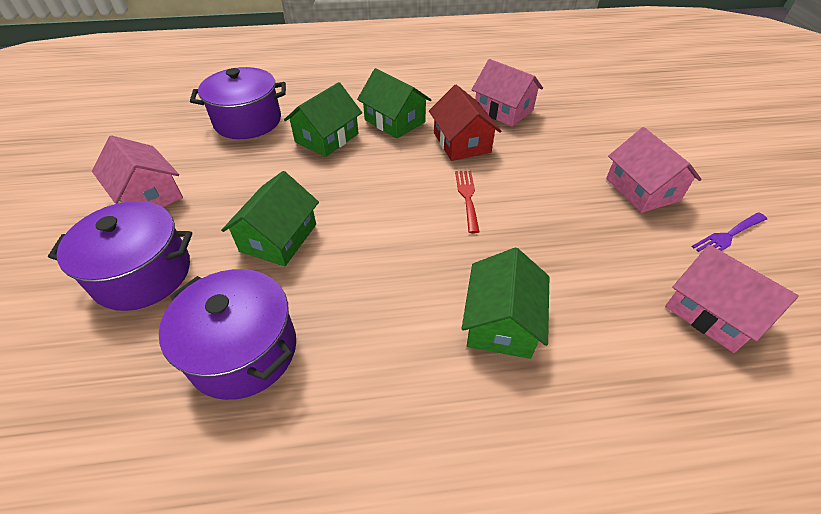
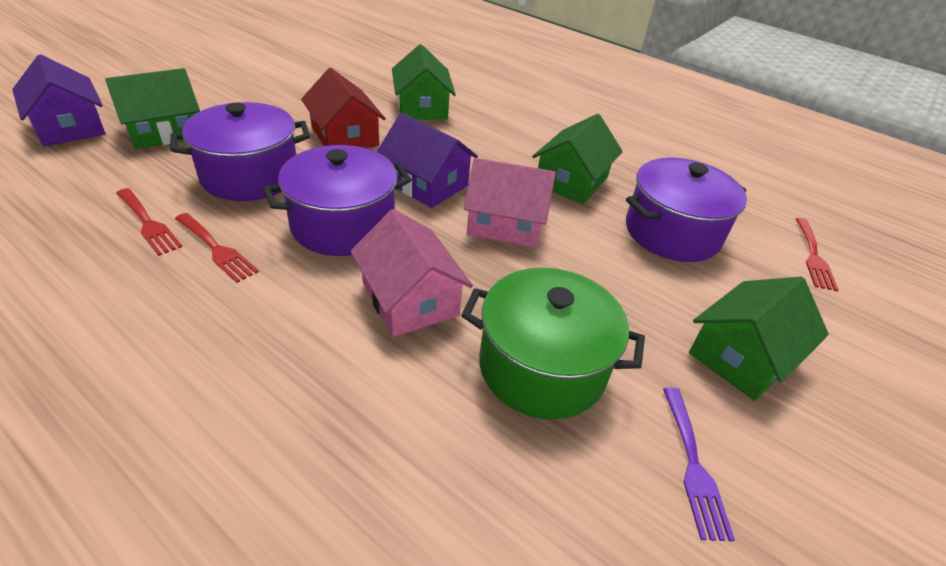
green pot: none = 0 -> [461,267,645,419] = 1
pink house: [92,135,183,207] [472,59,543,127] [606,127,702,213] [665,245,799,353] = 4 -> [350,209,473,337] [464,158,556,247] = 2
purple house: none = 0 -> [12,54,106,146] [377,113,478,208] = 2
red fork: [455,171,480,233] = 1 -> [116,188,182,256] [175,213,259,283] [796,218,839,291] = 3

